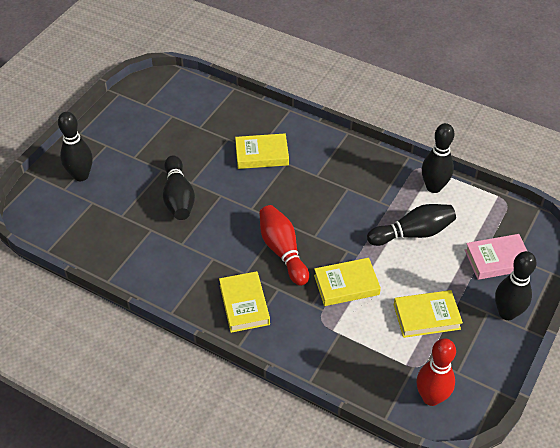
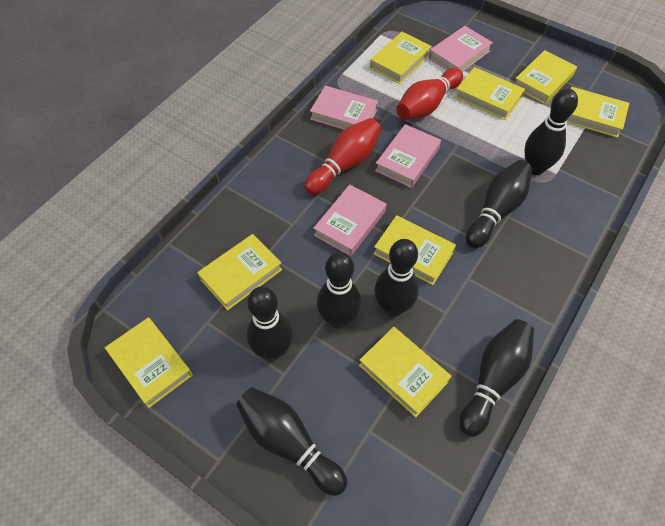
black bowling pin: [58,112,93,181] [163,155,195,220] [367,204,456,246] [422,123,455,193] [495,251,537,320] = 5 -> [236,387,347,496] [247,286,293,360] [317,252,361,329] [374,239,419,317] [459,319,534,437] [466,160,532,248] [524,89,578,175] = 7
pink book: [465,234,527,280] = 1 -> [310,86,378,130] [313,184,387,256] [375,124,441,188] [429,26,493,72] = 4
yellow book: [219,271,270,333] [235,133,289,169] [314,258,381,306] [394,290,463,338] = 4 -> [105,318,193,408] [197,234,282,310] [359,327,452,418] [370,32,432,84] [374,215,456,285] [455,67,525,120] [515,50,577,104] [567,87,629,138] = 8

